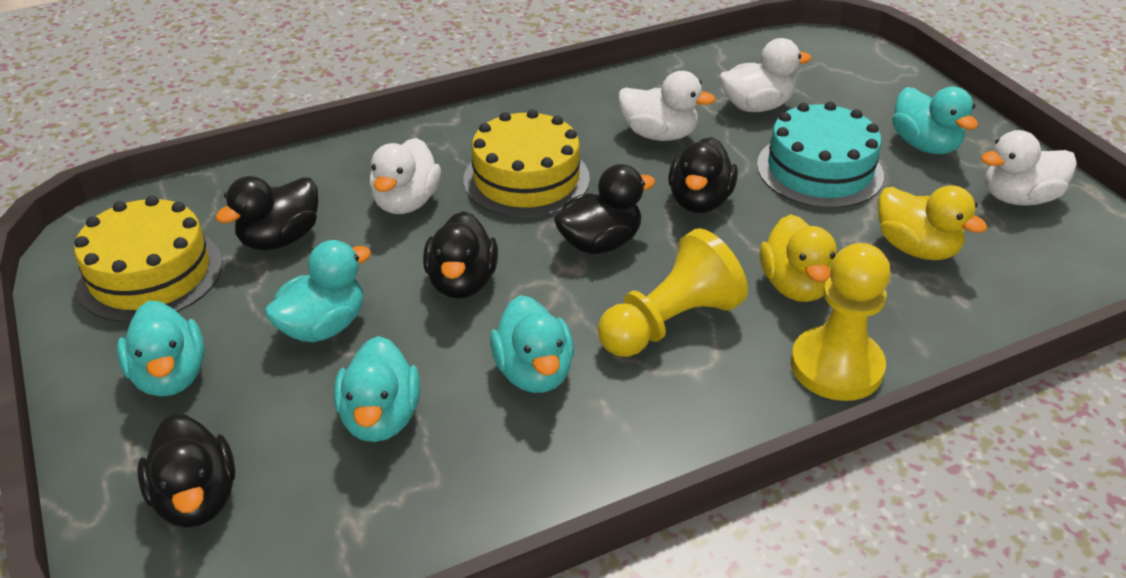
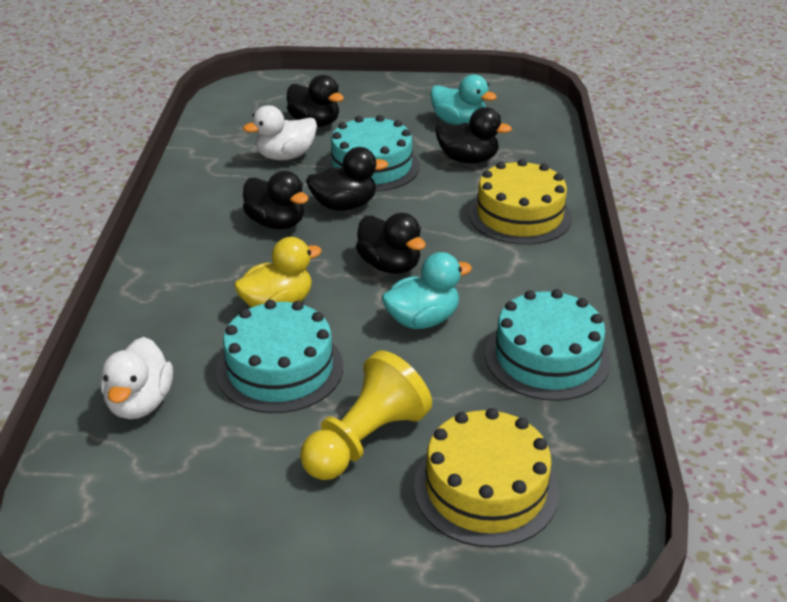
turquoise cake: [757,102,884,208] = 1 -> [217,300,343,413] [324,115,420,192] [485,289,611,401] = 3
turquoise duck: [117,301,205,397] [265,240,371,342] [334,336,420,442] [490,295,574,393] [892,87,978,154] = 5 -> [382,252,472,329] [430,74,497,125] = 2
white duck: [369,138,441,214] [618,71,716,141] [719,38,812,112] [981,130,1077,206] = 4 -> [101,337,173,419] [243,105,317,160] = 2
yellow duck: [760,214,837,302] [878,185,987,260] = 2 -> [234,237,322,308] = 1
yellow pawn: [598,228,748,357] [791,243,891,401] = 2 -> [300,350,432,480] = 1

